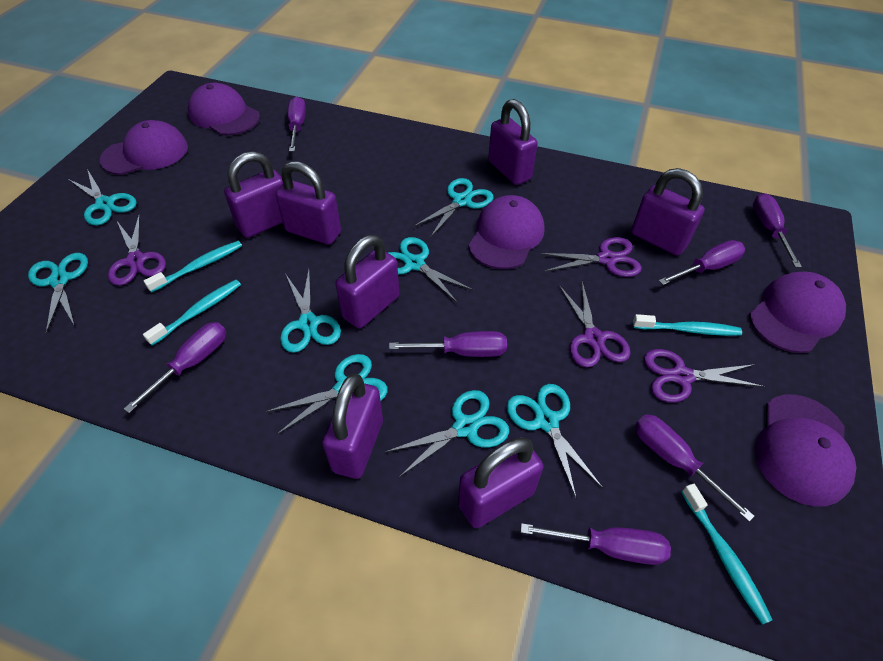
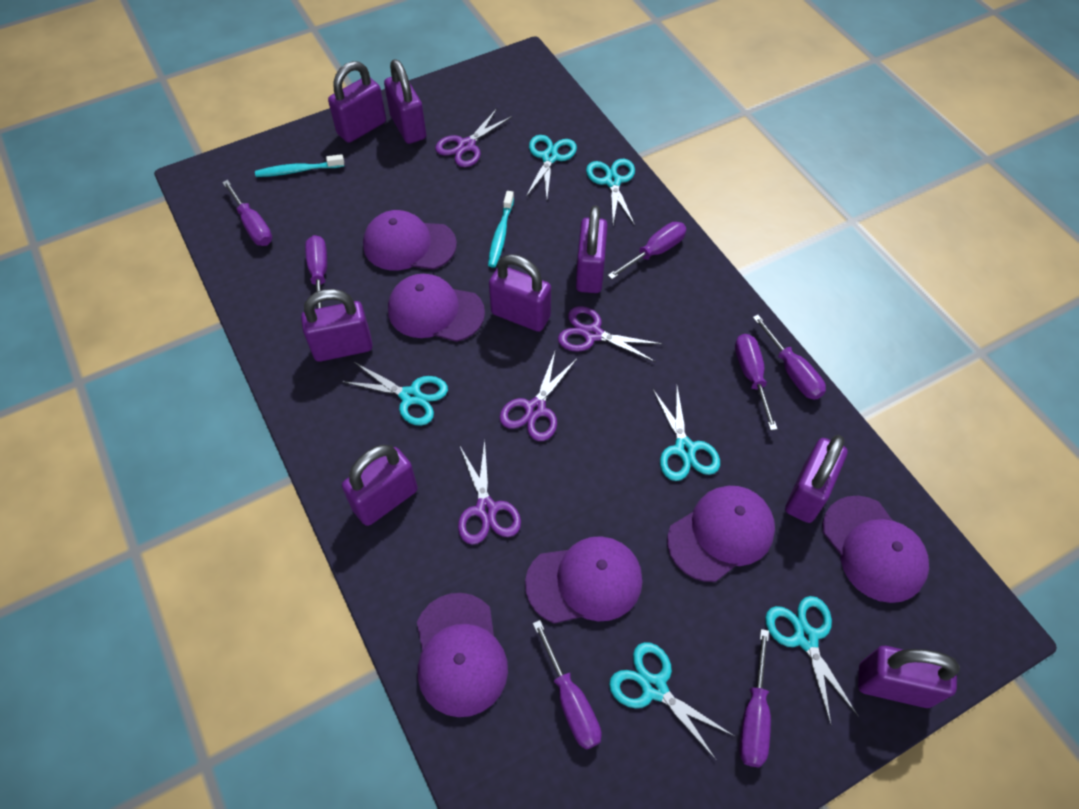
purple cap: [100,120,188,175] [188,83,260,135] [468,195,544,269] [749,271,846,353] [754,394,856,506] = 5 -> [363,210,457,270] [388,274,485,342] [417,593,508,717] [525,536,642,624] [667,486,775,582] [822,496,929,603] = 6
purple padlock: [224,151,283,238] [276,161,341,245] [322,374,383,479] [335,235,399,329] [458,437,543,528] [488,99,538,185] [631,168,705,256] = 7 -> [301,289,373,362] [328,61,386,143] [342,444,418,526] [384,59,426,144] [489,254,551,332] [576,206,608,293] [785,435,848,523] [858,646,960,708] = 8
turquoise scissors: [28,253,88,334] [68,169,137,226] [265,354,388,435] [280,270,341,353] [385,390,509,477] [388,237,474,303] [413,178,493,238] [507,384,603,497] = 8 -> [341,362,448,426] [526,135,577,198] [586,159,635,225] [609,642,734,761] [653,387,720,481] [765,596,859,725] = 6
turquoise toothbrush: [143,280,241,346] [144,241,242,293] [633,314,742,336] [681,484,772,625] = 4 -> [255,154,344,177] [488,191,514,268] = 2

